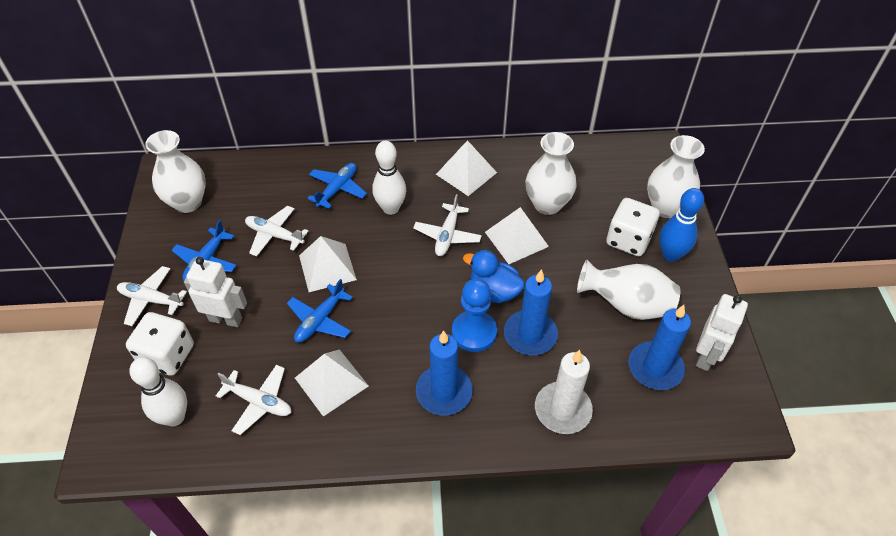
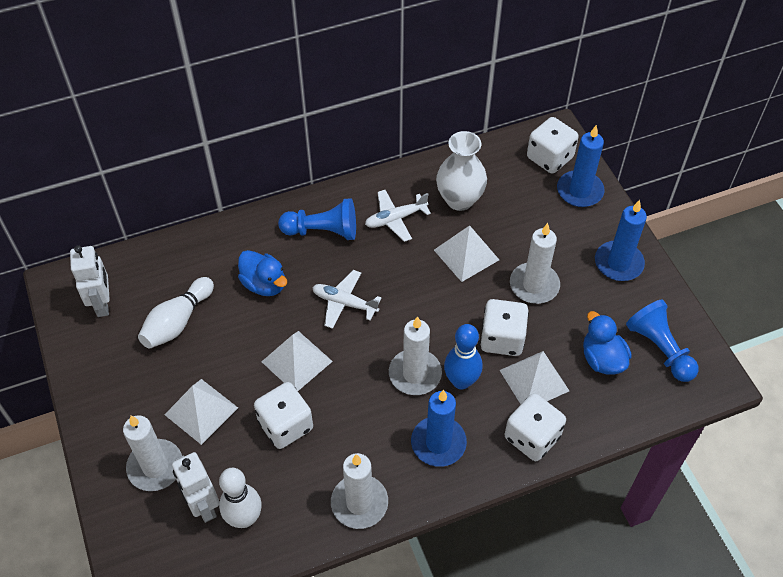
blue duck: [463,250,525,303] = 1 -> [238,250,287,296] [583,311,632,375] = 2
blue pawn: [452,279,497,352] = 1 -> [278,198,356,240] [626,300,699,382] = 2
blue plane: [171,220,237,281] [287,279,353,343] [307,163,367,209] = 3 -> none = 0
white candle: [535,350,593,434] = 1 -> [123,415,182,491] [331,453,388,529] [389,316,442,395] [510,223,560,304] = 4
white dice: [126,312,194,376] [606,198,660,256] = 2 -> [254,382,313,449] [480,299,529,356] [505,393,566,461] [527,117,579,174] = 4
white plane: [117,266,187,326] [216,365,291,435] [245,206,309,257] [413,194,482,256] = 4 -> [312,270,381,329] [365,190,431,242] = 2
white vase: [145,130,206,213] [526,132,577,215] [577,259,680,320] [647,135,705,218] = 4 -> [436,131,487,211] = 1

